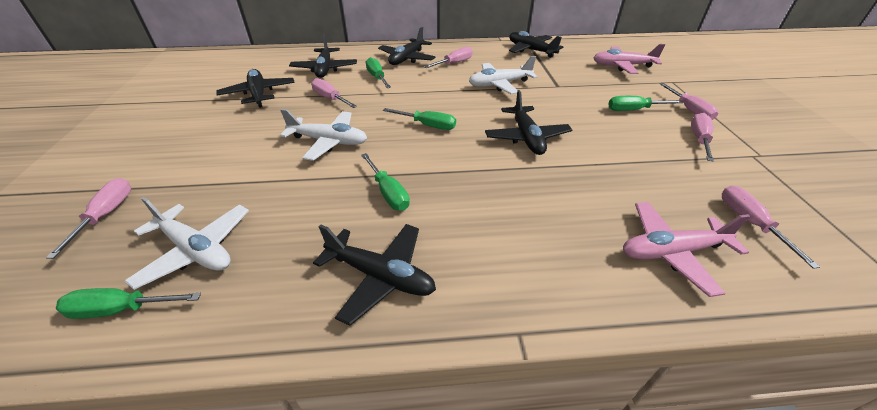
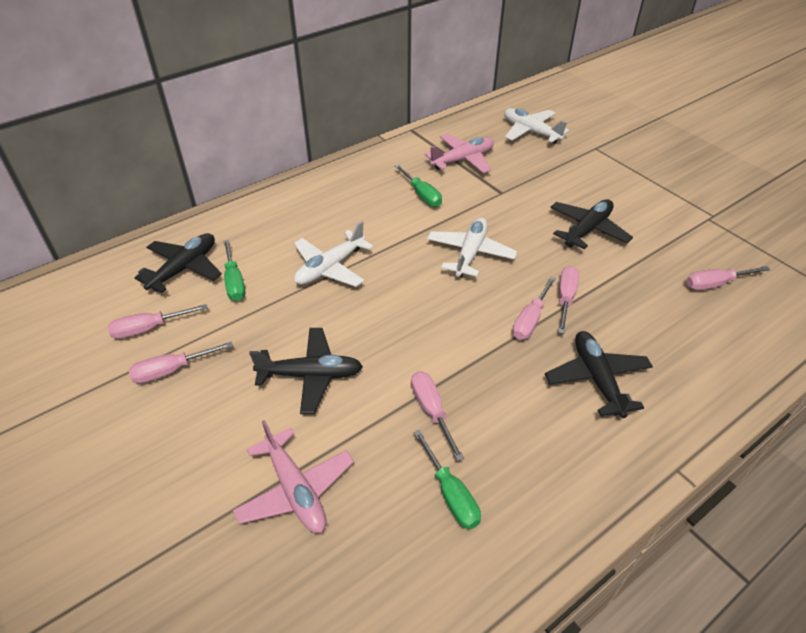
black plane: [216,69,295,108] [289,34,357,78] [313,224,436,326] [378,27,436,65] [485,90,572,155] [509,31,564,58] = 6 -> [134,233,222,293] [249,328,363,414] [545,331,653,418] [550,199,633,249] = 4
green screwdriver: [56,288,201,319] [361,153,410,211] [366,57,391,88] [383,108,456,130] [608,96,683,111] = 5 -> [223,240,245,301] [395,164,442,207] [413,430,481,529] = 3

